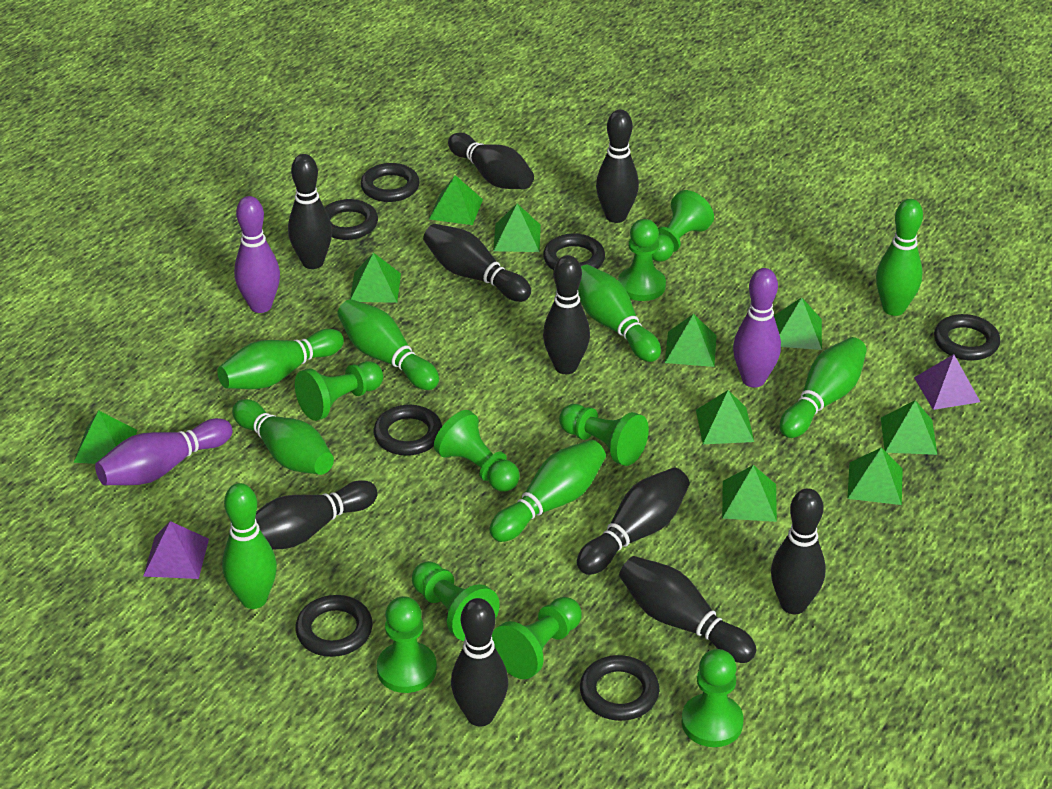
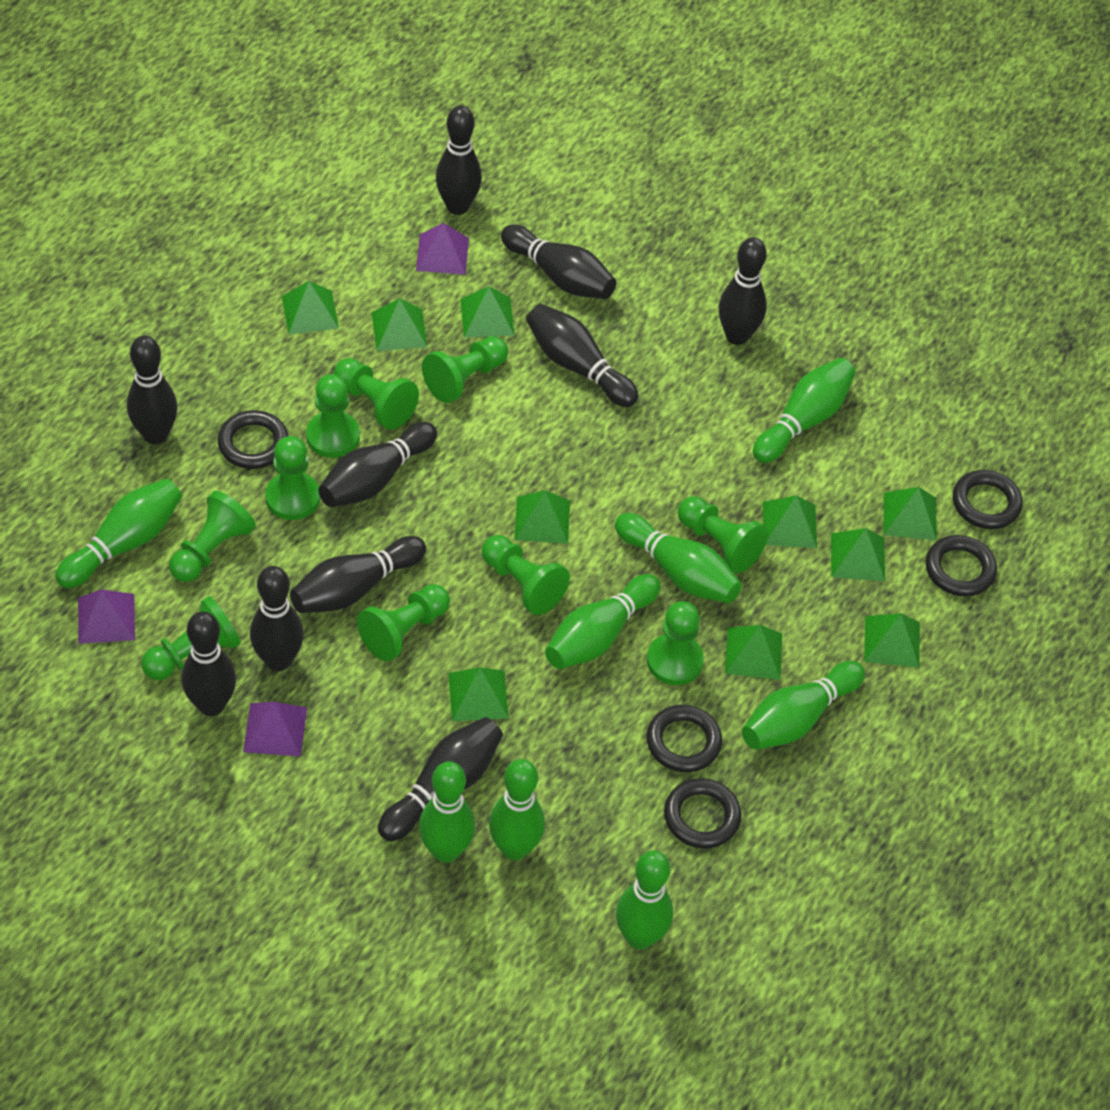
black ring: [295,595,373,657] [324,199,378,240] [360,163,420,202] [374,405,442,456] [543,233,605,270] [580,655,659,721] [934,314,1000,361] = 7 -> [218,410,288,469] [646,705,722,772] [664,778,741,849] [925,535,997,596] [953,470,1023,529] = 5
green pawn: [295,361,383,421] [377,596,437,693] [412,561,500,641] [434,410,520,492] [492,597,582,679] [559,404,649,466] [618,219,666,301] [652,190,714,262] [681,649,744,747] = 9 -> [141,596,241,680] [169,491,256,582] [265,436,320,520] [306,374,360,458] [334,358,419,430] [357,584,450,661] [422,336,508,403] [482,535,570,615] [647,601,704,685] [678,496,768,573] = 10
purple bowling pin: [95,418,232,485] [234,196,280,313] [733,268,781,388] = 3 -> none = 0
purple pyramid: [143,521,209,579] [914,354,980,410] = 2 -> [78,589,135,644] [243,702,307,756] [416,223,469,275] = 3

